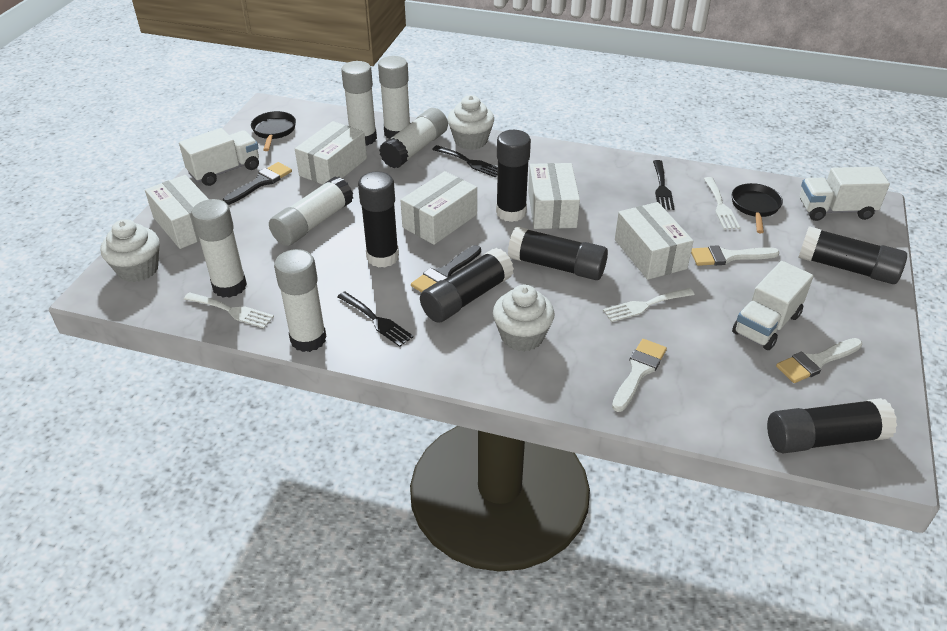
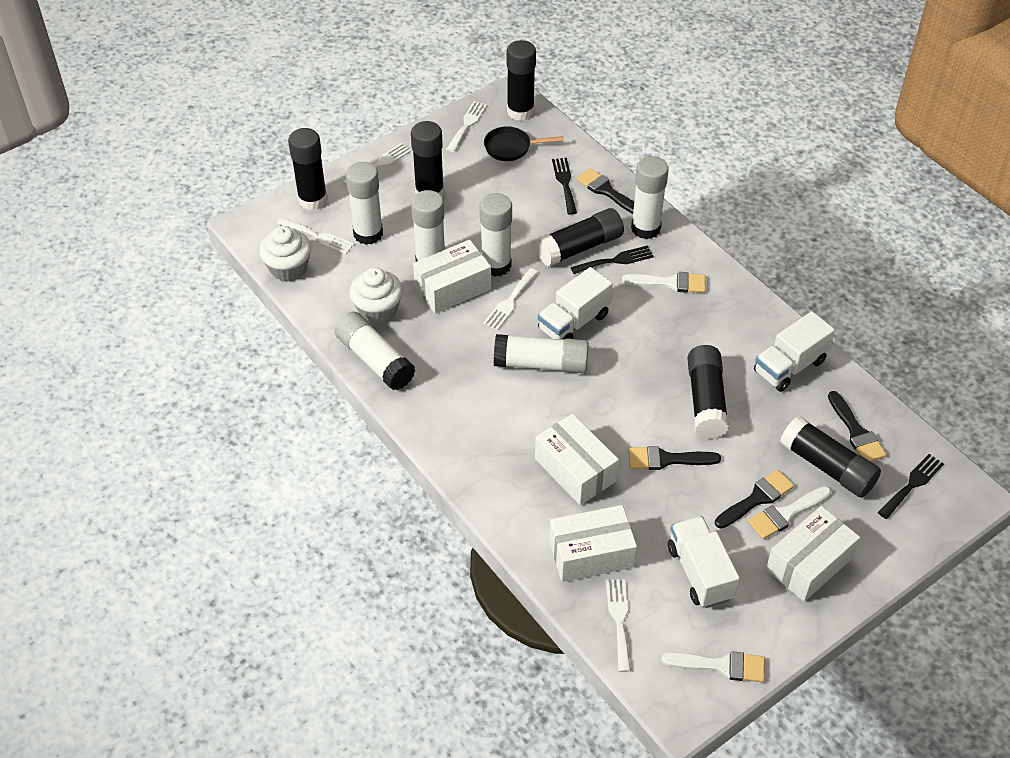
black brush: [223,162,292,205] [411,245,481,293] = 2 -> [577,168,634,214] [628,446,721,470] [715,470,794,529] [828,391,887,462] = 4
black pan: [251,111,296,151] [732,183,783,233] = 2 -> [484,126,564,161] = 1
white box: [145,175,209,249] [295,121,367,185] [400,171,477,245] [528,163,580,229] [615,202,694,280] = 5 -> [413,240,491,314] [535,414,619,505] [549,505,637,582] [766,506,860,602] = 4
white cupcake: [101,219,160,282] [447,95,494,150] [493,284,555,352] = 3 -> [259,226,311,282] [349,268,403,324] = 2
white fork: [184,292,274,328] [603,288,695,322] [704,177,740,230] = 3 -> [277,218,354,254] [343,143,411,185] [446,101,487,152] [483,268,538,330] [606,579,631,672] = 5

